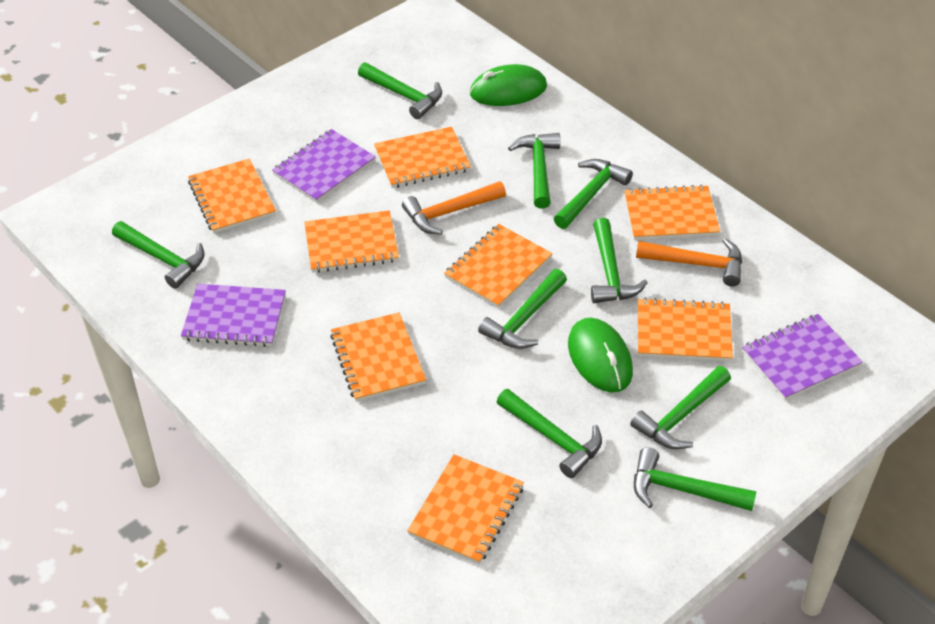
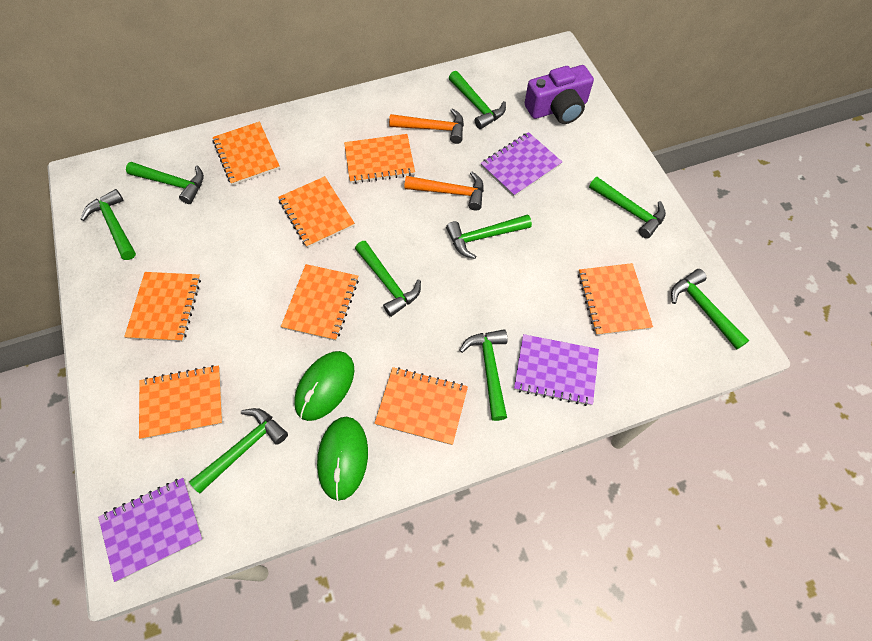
purple camera: none = 0 -> [525,65,594,124] = 1

